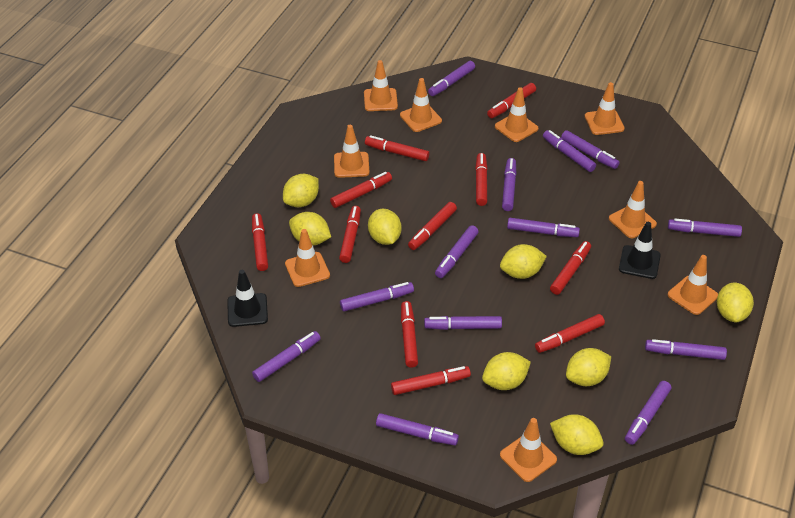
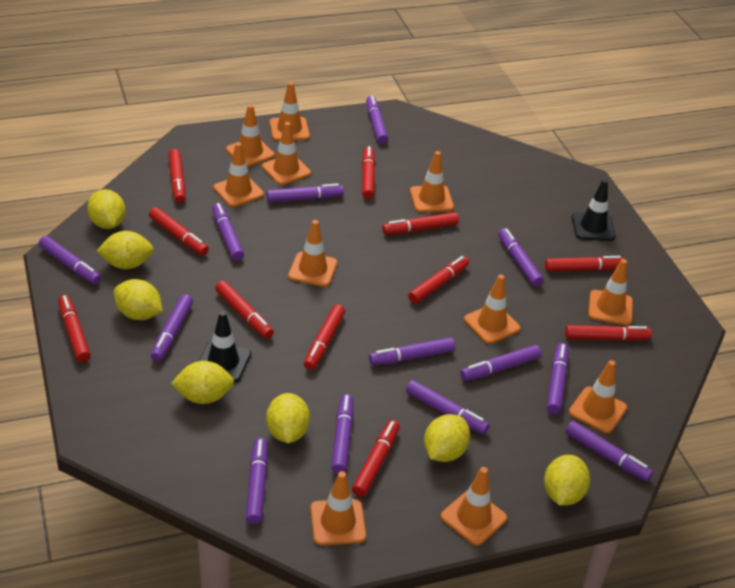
orange traffic cone: [285,229,330,287] [334,125,369,178] [364,60,398,111] [400,78,442,132] [495,87,538,142] [500,418,557,482] [585,82,625,135] [609,181,657,238] [668,255,718,315] = 9 -> [213,142,264,207] [226,104,275,167] [262,122,311,185] [270,82,310,141] [288,220,337,287] [310,471,366,546] [410,151,454,212] [441,467,507,546] [464,274,520,344] [569,360,627,433] [588,259,633,326] = 11
yellow lemon: [283,174,319,207] [289,212,331,245] [368,209,401,245] [482,352,531,390] [500,244,547,279] [550,414,604,455] [566,348,611,386] [717,282,754,322] = 8 -> [87,189,126,229] [97,231,154,269] [114,279,163,320] [171,361,234,404] [266,393,310,443] [424,414,470,462] [544,455,590,506] = 7

